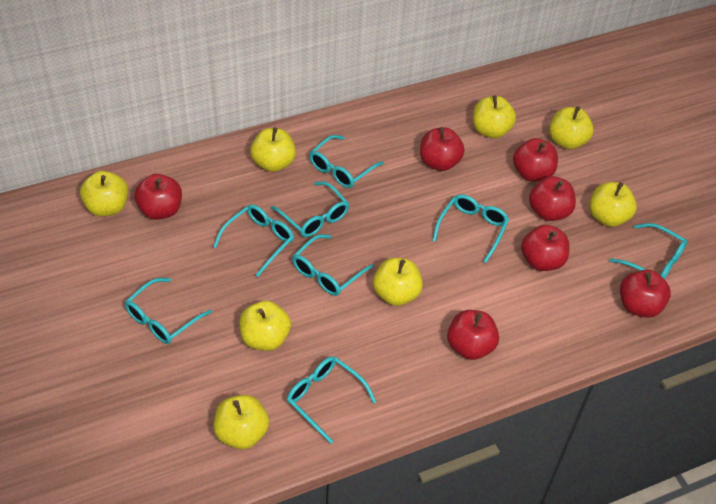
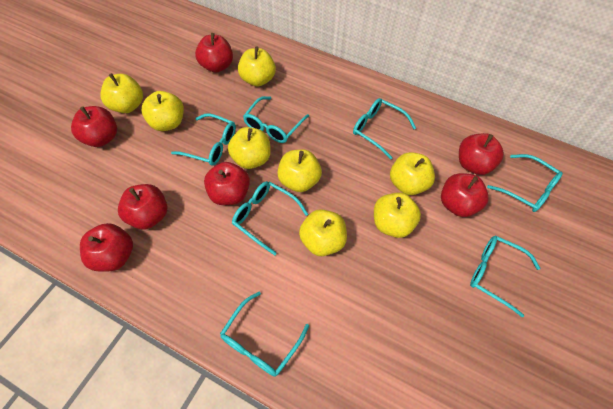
turquoise glasses: [125,278,212,344] [213,204,294,277] [271,182,349,237] [287,356,376,444] [292,234,374,296] [309,135,384,188] [432,194,509,263] [610,223,688,279] = 8 -> [171,113,236,166] [220,292,309,377] [232,181,309,256] [243,96,309,143] [353,98,416,159] [470,236,540,317] [487,154,563,212] = 7

